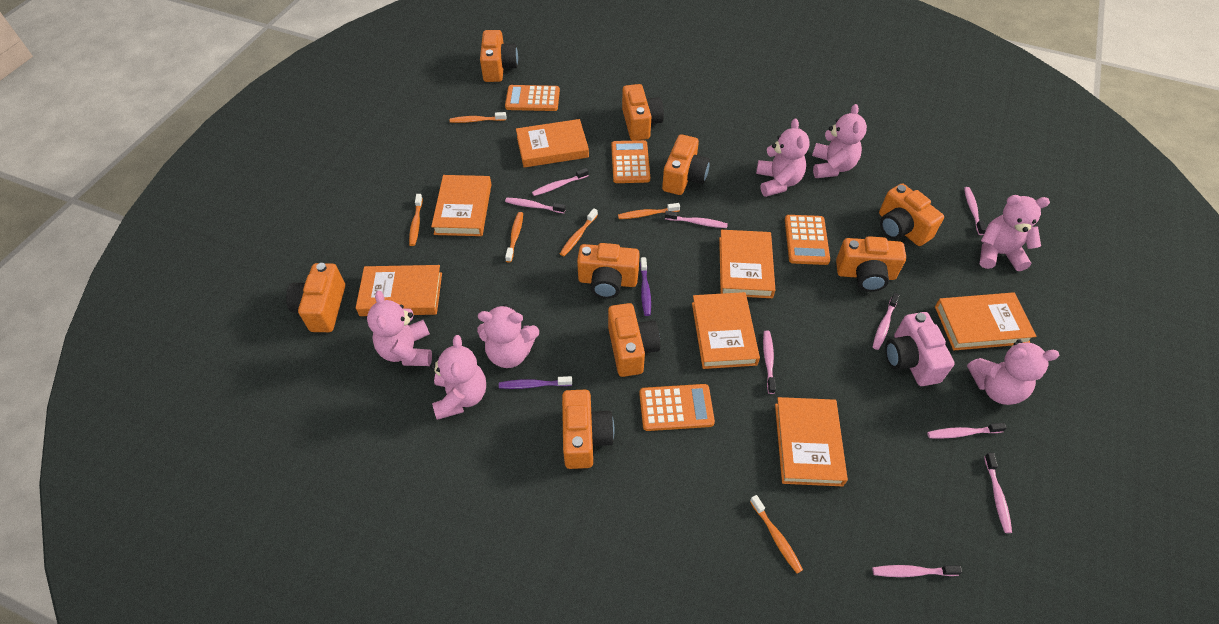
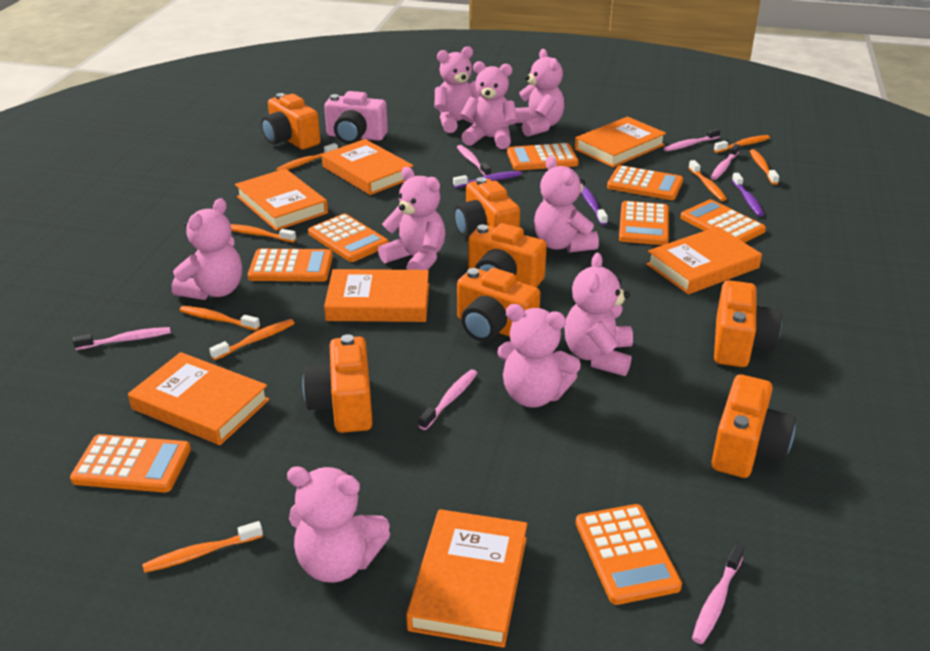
orange calculator: [505,85,560,111] [611,140,650,183] [639,384,715,431] [785,215,830,265] = 4 -> [70,434,191,492] [248,249,333,282] [308,214,389,262] [507,143,579,170] [576,504,682,605] [607,165,683,200] [619,201,669,245] [680,199,766,243] = 8
orange camera: [286,263,345,332] [480,30,518,82] [562,390,615,469] [577,243,640,298] [608,303,660,377] [622,84,664,141] [662,134,710,195] [836,236,906,292] [879,183,944,246] = 9 -> [261,93,320,149] [302,334,373,433] [454,177,520,238] [457,268,540,342] [468,223,547,287] [711,374,796,478] [714,280,782,367] = 7
orange toothbrush: [409,194,423,246] [450,112,506,123] [505,212,523,263] [560,208,598,256] [618,203,680,219] [750,495,803,574] = 6 -> [142,521,263,573] [179,306,260,331] [209,319,295,360] [230,224,296,242] [276,143,338,171] [688,160,727,201] [714,135,770,153] [750,149,779,185] = 8
pink teddy bear: [367,291,432,366] [430,335,486,420] [477,304,539,368] [756,118,810,197] [812,104,867,178] [967,339,1060,405] [979,195,1050,271] = 7 -> [172,198,242,300] [287,466,390,583] [378,167,446,270] [435,46,480,133] [460,61,517,149] [497,304,581,408] [515,49,564,137] [534,156,599,253] [564,253,633,376] = 9
pink toothbrush: [505,198,566,213] [532,168,589,196] [665,211,728,228] [763,331,776,394] [872,565,962,577] [873,293,900,350] [927,423,1007,439] [964,187,986,235] [984,453,1012,533] = 9 -> [73,327,171,350] [419,369,477,430] [457,145,491,176] [663,128,721,152] [692,545,744,644] [711,144,740,180] = 6
purple toothbrush: [499,376,572,389] [640,257,651,316] = 2 -> [453,171,522,188] [581,186,608,225] [732,173,764,216] = 3

